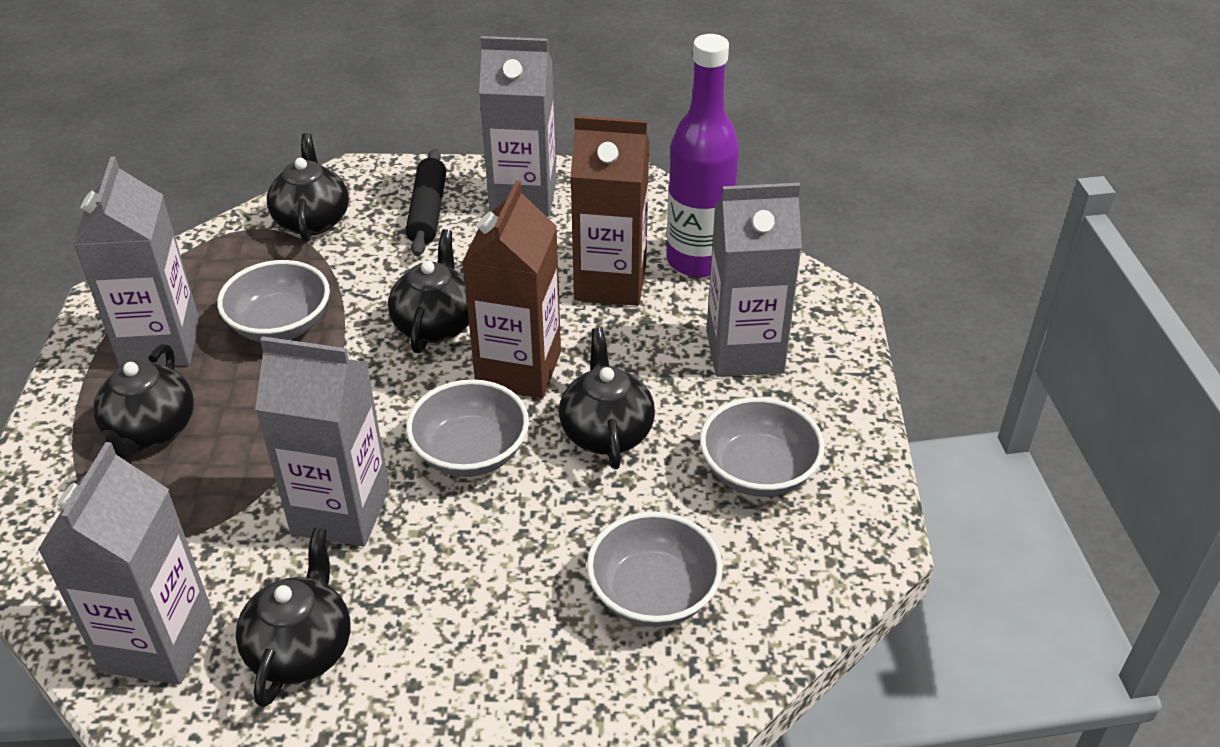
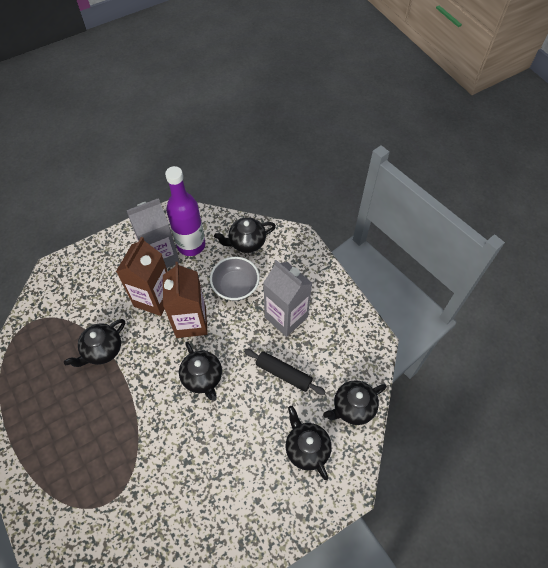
grey bowl: [217,260,330,342] [406,379,529,477] [587,512,723,627] [700,397,825,497] = 4 -> [210,257,260,301] = 1
grey carton: [38,442,213,684] [73,156,200,367] [255,336,390,547] [479,36,556,217] [706,183,802,377] = 5 -> [127,198,180,268] [263,260,312,337] = 2

